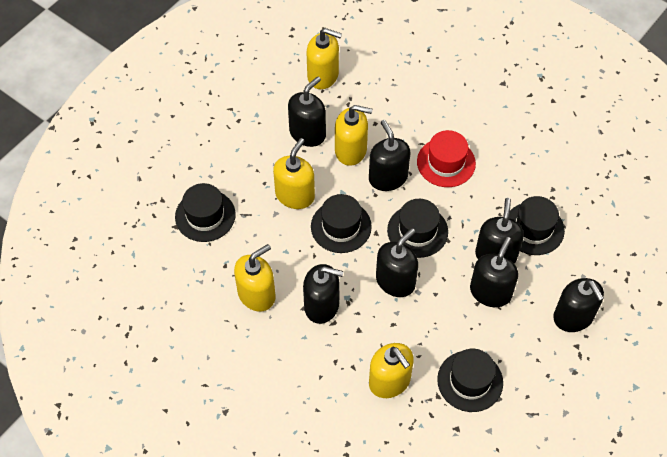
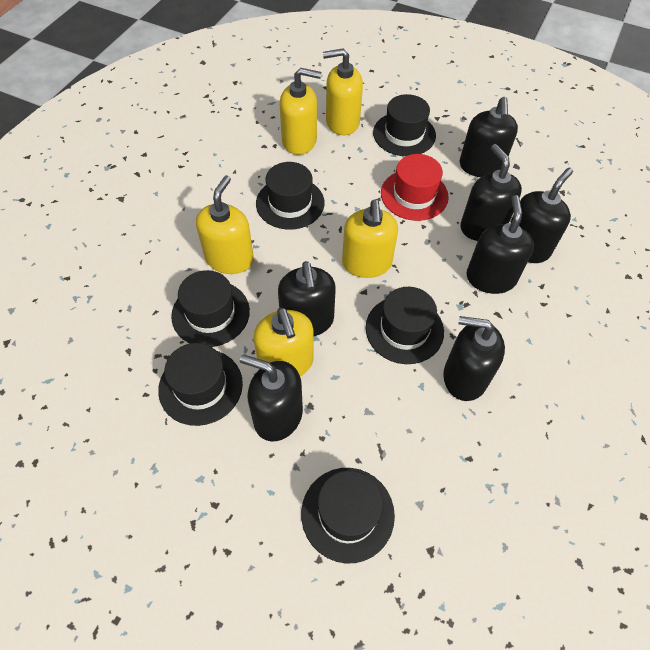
black hat: [175,183,236,242] [311,194,372,253] [387,199,448,258] [437,349,503,412] [509,196,565,255] = 5 -> [158,343,243,426] [171,270,250,347] [256,162,325,230] [301,468,395,564] [366,287,444,364] [373,94,436,156] = 6

